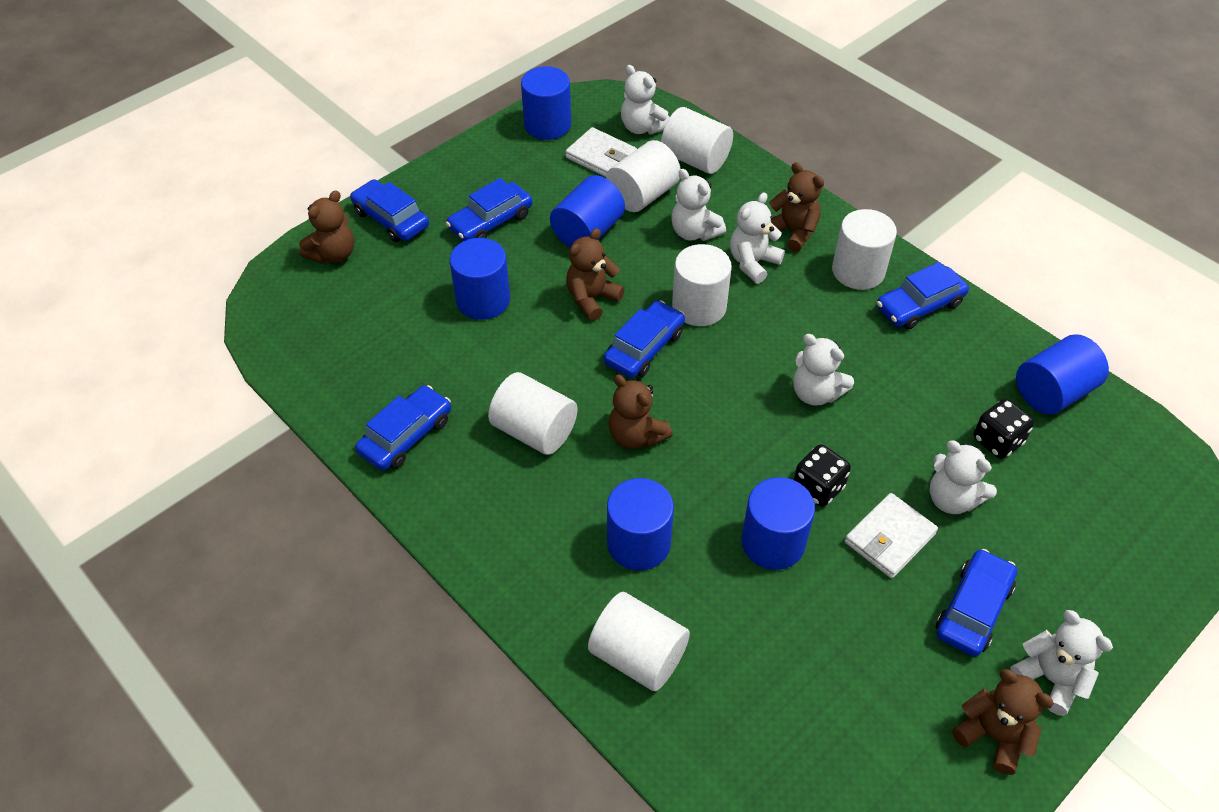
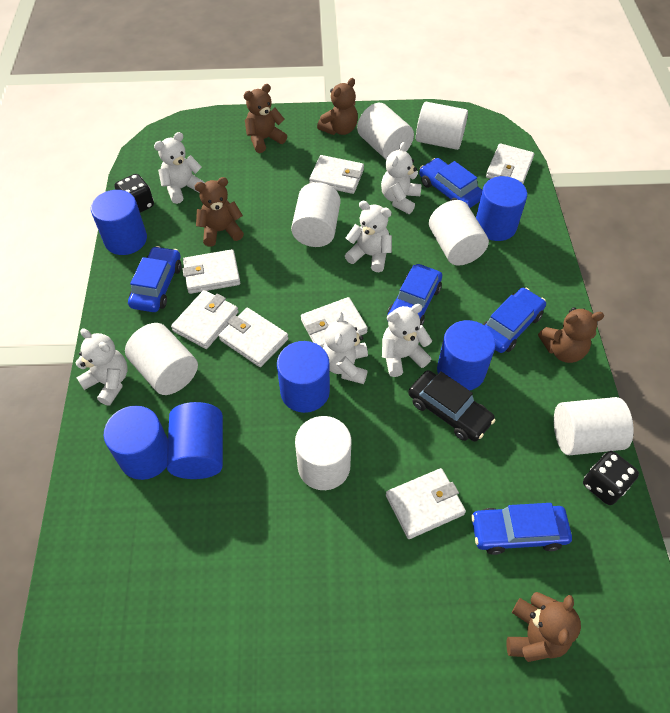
black car: none = 0 -> [408,370,496,442] = 1
blue car: [350,179,429,242] [355,385,451,471] [446,178,533,241] [603,300,685,378] [877,262,969,329] [936,549,1017,657] = 6 -> [128,246,181,312] [387,264,442,325] [419,158,482,208] [471,503,572,555] [483,288,546,353] = 5
white cylinder: [488,372,578,455] [588,592,690,691] [606,140,681,212] [661,107,733,174] [672,244,732,326] [832,209,897,290] = 6 -> [125,323,198,395] [291,182,340,247] [295,416,352,490] [357,103,414,160] [416,102,468,150] [429,200,489,266] [554,397,634,455] = 7
white wallet: [565,127,637,177] [845,493,938,578] = 2 -> [171,290,239,349] [182,249,240,294] [218,308,288,367] [301,297,368,348] [309,155,364,194] [386,468,466,539] [486,143,534,184] = 7

